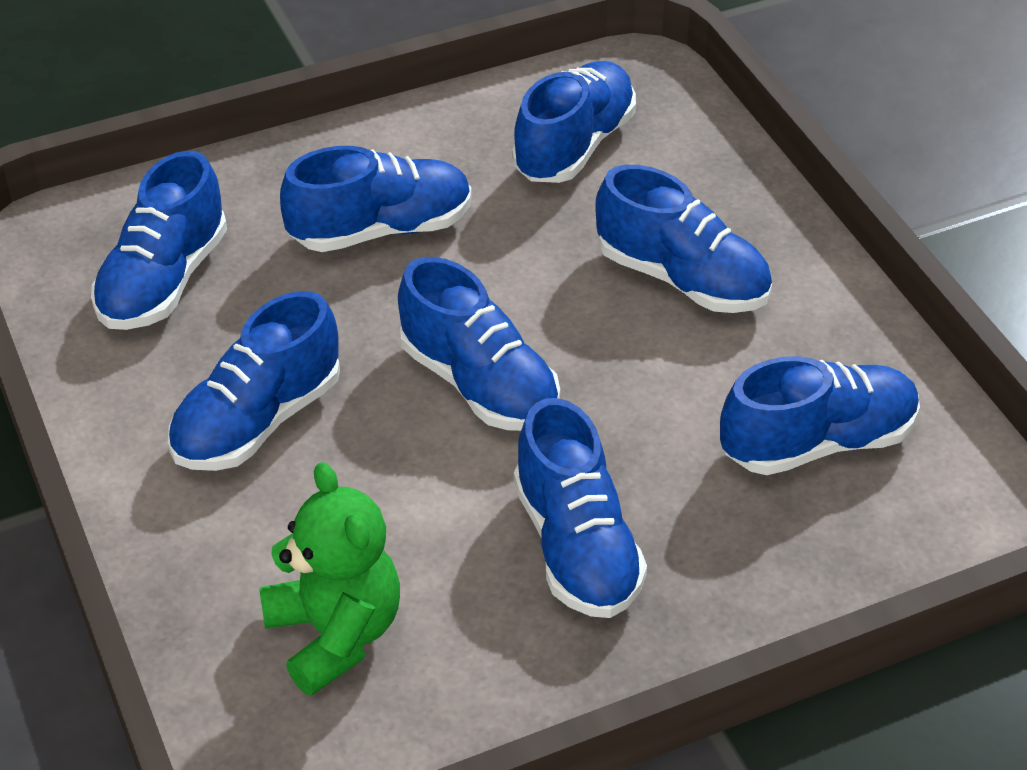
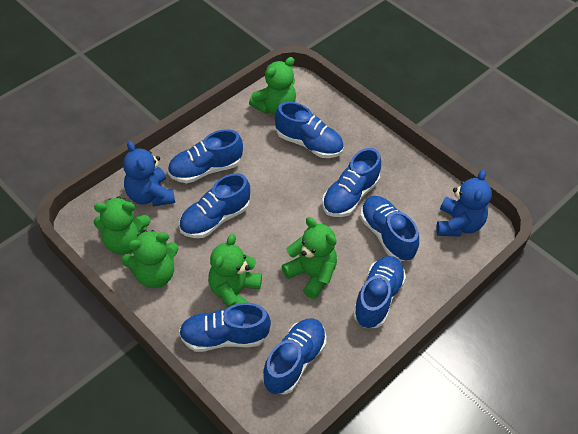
blue teddy bear: none = 0 -> [123,141,175,207] [436,170,492,237] = 2
green teddy bear: [259,462,400,696] = 1 -> [94,196,150,255] [121,230,179,288] [208,234,262,307] [249,57,296,115] [282,217,337,299] = 5

